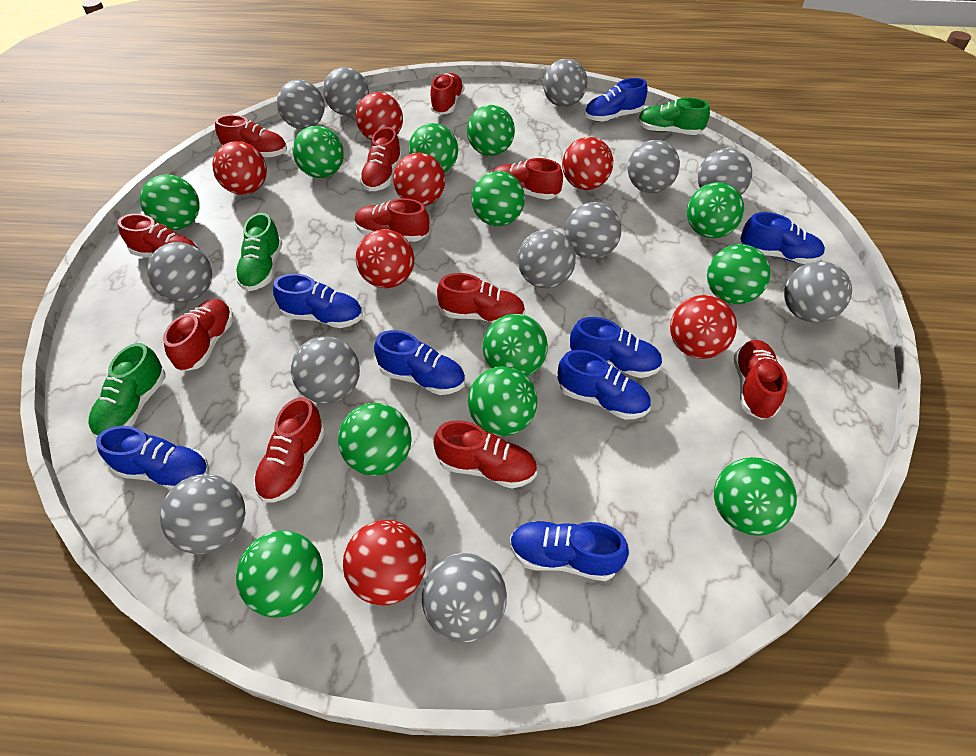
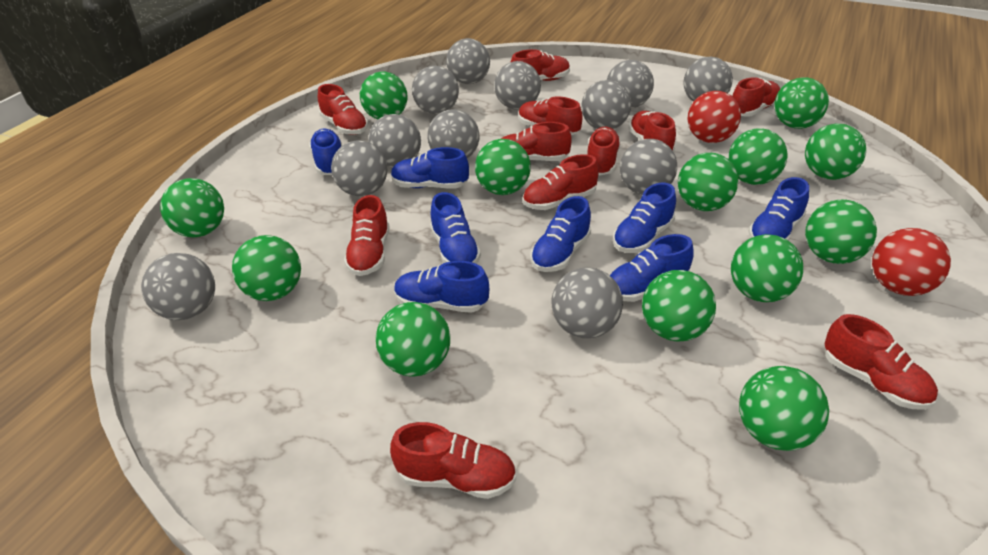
green ball: [140,174,199,230] [236,531,323,618] [292,126,344,178] [338,403,412,476] [409,123,458,173] [467,105,515,156] [468,366,537,436] [471,171,525,226] [483,314,548,376] [687,182,744,238] [707,244,771,304] [714,457,797,536] = 12 -> [160,178,224,238] [232,235,301,301] [360,72,407,119] [376,302,450,376] [475,139,531,195] [642,270,716,342] [678,153,738,211] [728,128,788,185] [731,234,804,302] [739,366,829,451] [775,77,829,129] [805,124,866,180] [805,200,877,264] = 13
green shoe: [88,343,166,438] [235,213,282,291] [638,97,710,135] = 3 -> none = 0
red ball: [212,141,267,195] [343,520,426,605] [356,92,403,140] [356,229,414,288] [393,153,445,206] [562,137,613,190] [670,295,737,359] = 7 -> [687,91,741,143] [872,228,951,296] = 2

